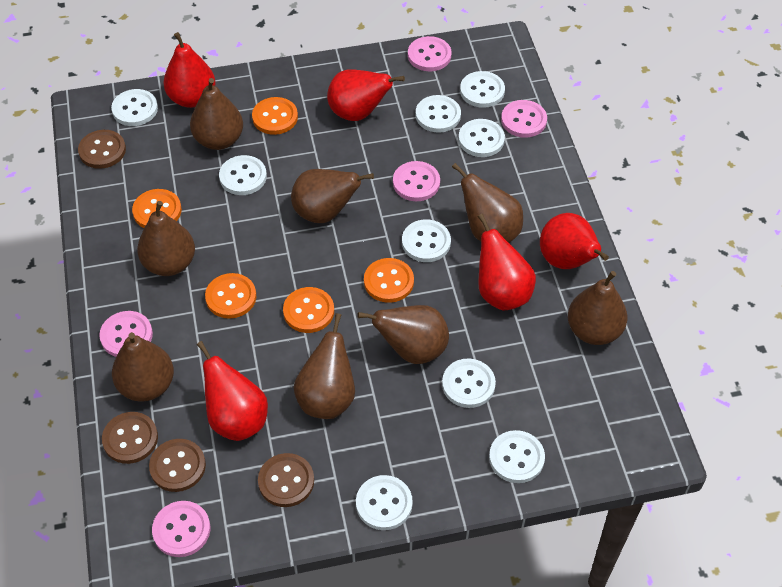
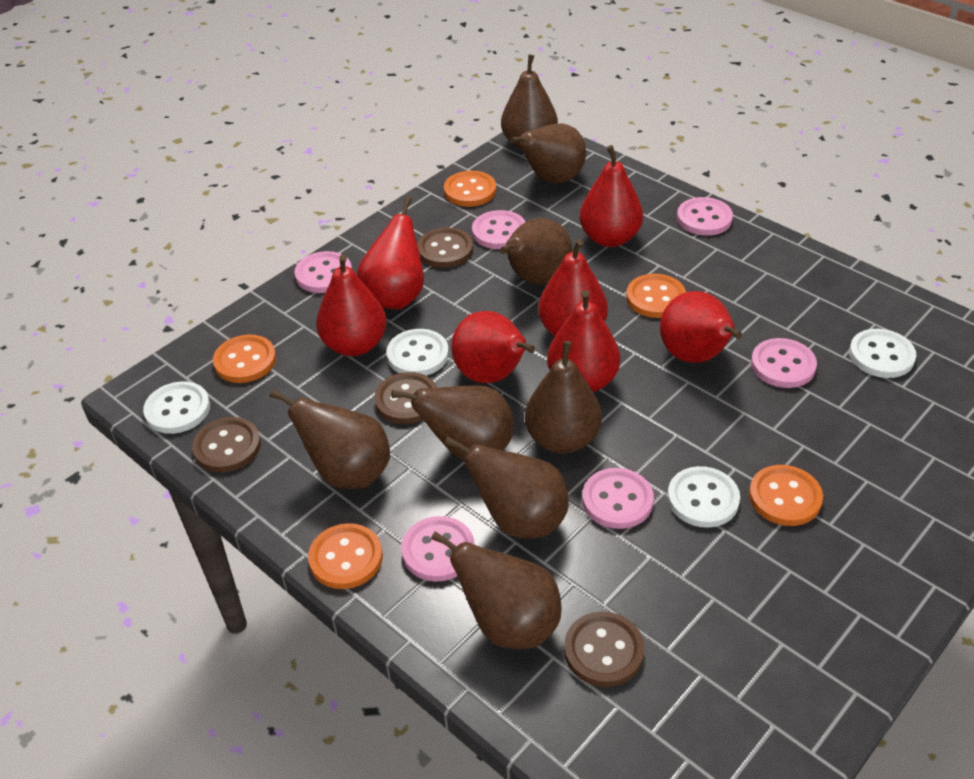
pink button: [99,311,153,357] [152,501,210,557] [393,161,440,201] [408,36,451,71] [501,100,547,138] = 5 -> [295,251,352,293] [401,516,475,582] [472,210,526,249] [582,468,654,529] [677,197,733,236] [751,338,817,388] = 6
red pear: [163,32,216,108] [197,341,268,441] [327,69,405,121] [478,214,536,311] [540,213,609,269] = 5 -> [316,254,387,356] [357,196,424,309] [451,311,535,383] [538,239,608,336] [547,290,620,392] [579,145,643,247] [660,291,742,363] = 7
white button: [111,89,158,126] [219,155,267,195] [356,475,413,530] [402,220,451,262] [416,95,461,133] [442,359,496,408] [458,119,505,157] [460,71,505,108] [489,430,545,483] = 9 -> [143,381,210,434] [387,329,449,376] [667,466,740,528] [849,329,916,378] = 4

